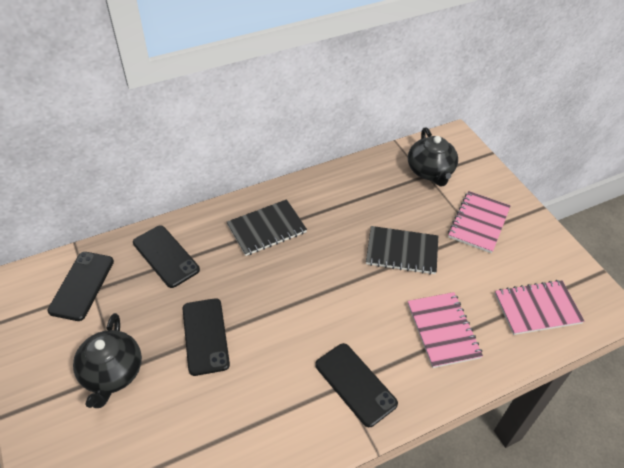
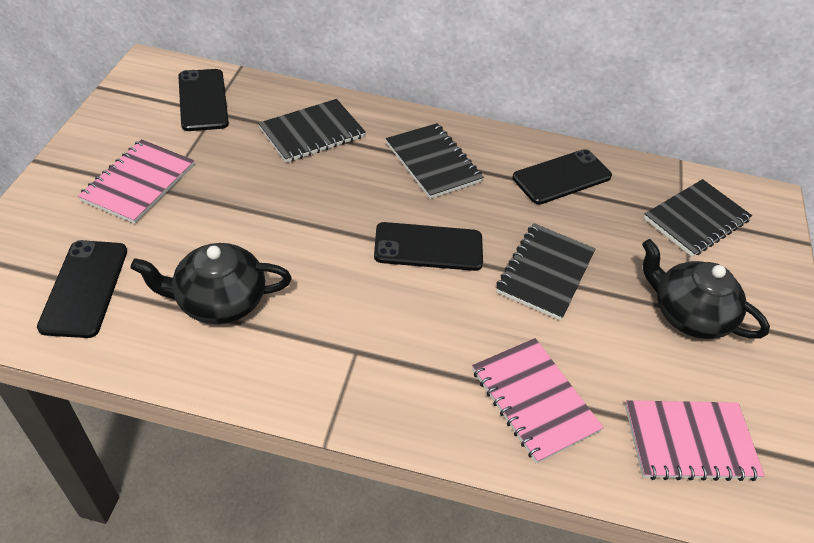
black notebook: [227,199,307,256] [366,226,438,275] = 2 -> [258,99,366,163] [386,123,484,199] [496,223,595,320] [644,179,752,257] = 4

